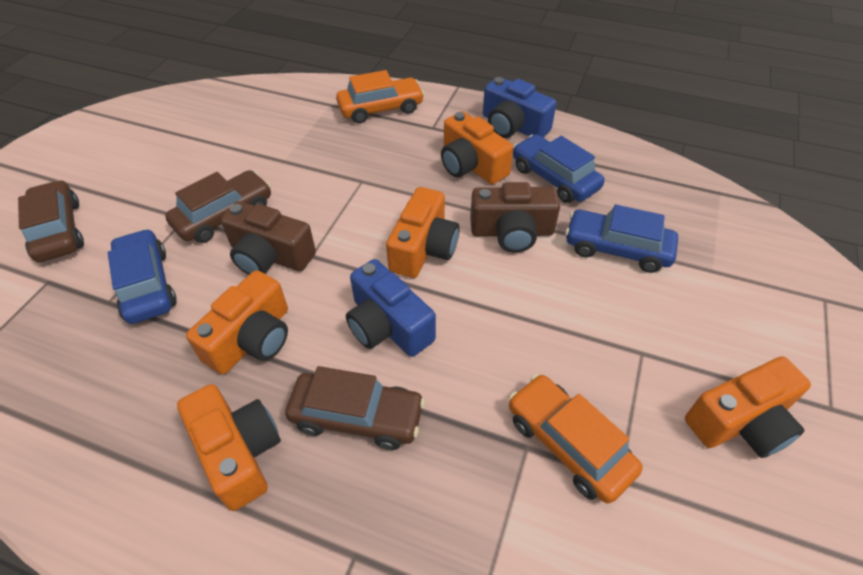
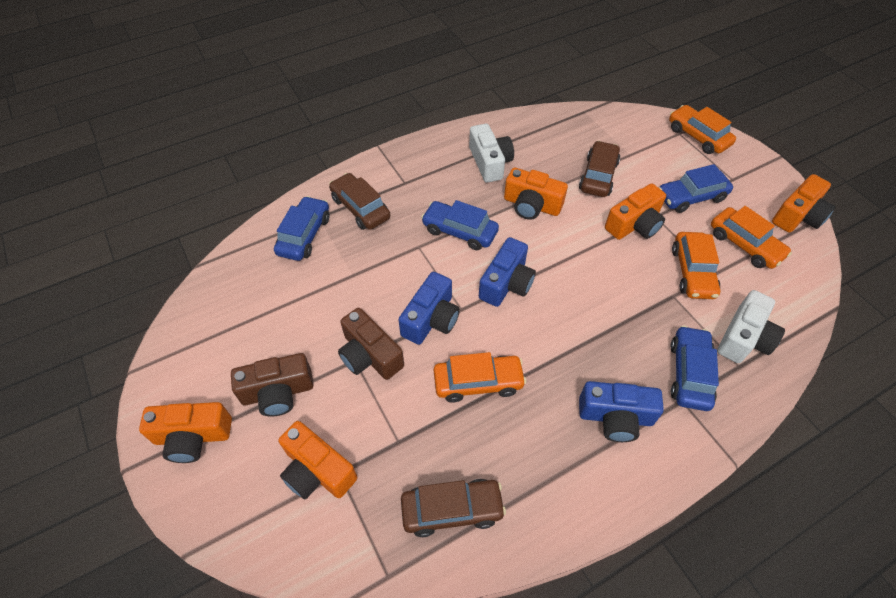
blue camera: [346,259,436,357] [483,77,557,138] = 2 -> [398,272,460,345] [479,237,536,307] [579,381,664,442] = 3
blue car: [108,229,177,324] [513,134,605,203] [565,205,678,273] = 3 -> [274,196,330,261] [421,200,499,250] [659,164,733,213] [670,326,719,411] = 4
orange car: [336,70,424,123] [509,374,643,504] = 2 -> [434,352,526,403] [669,105,736,154] [672,232,720,299] [711,206,792,269] = 4
white camera: none = 0 -> [469,124,514,183] [717,290,785,363] = 2

